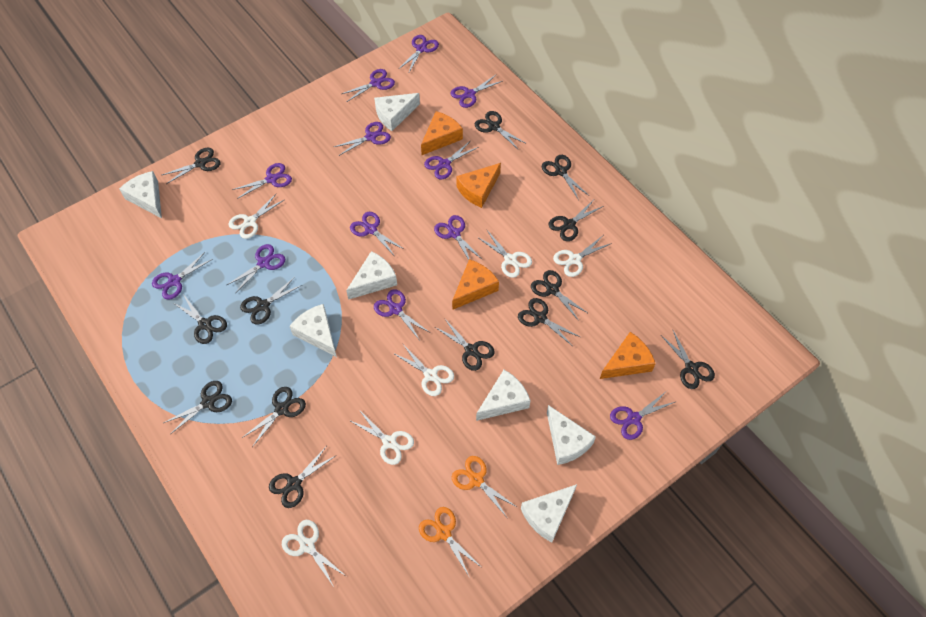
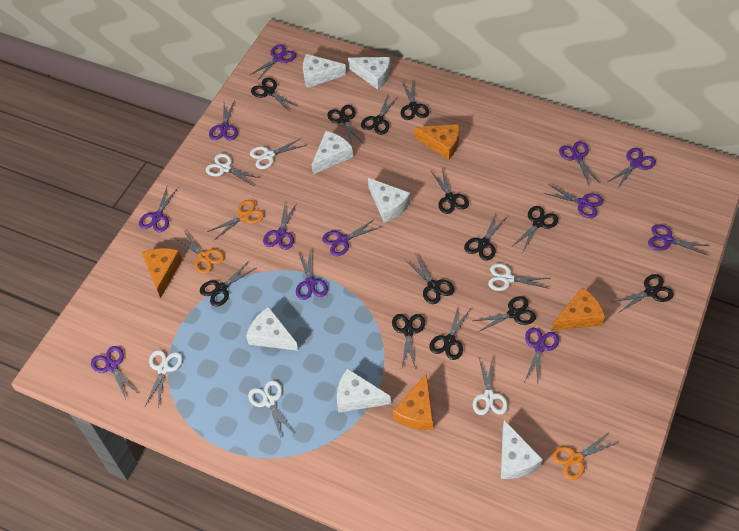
orange scissors: [419,507,481,578] [452,456,518,517] = 2 -> [175,231,224,274] [207,200,264,240] [552,432,617,480] = 3

